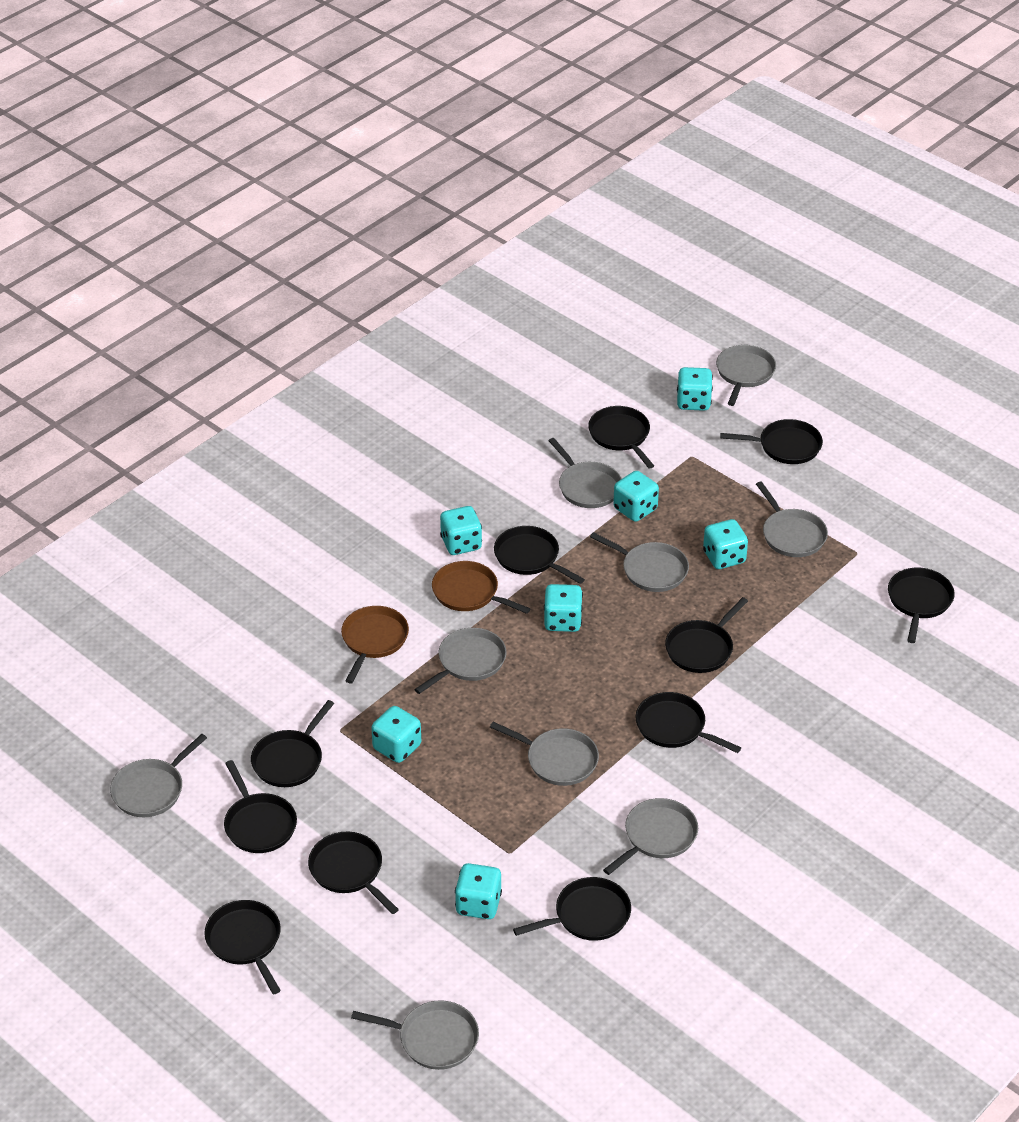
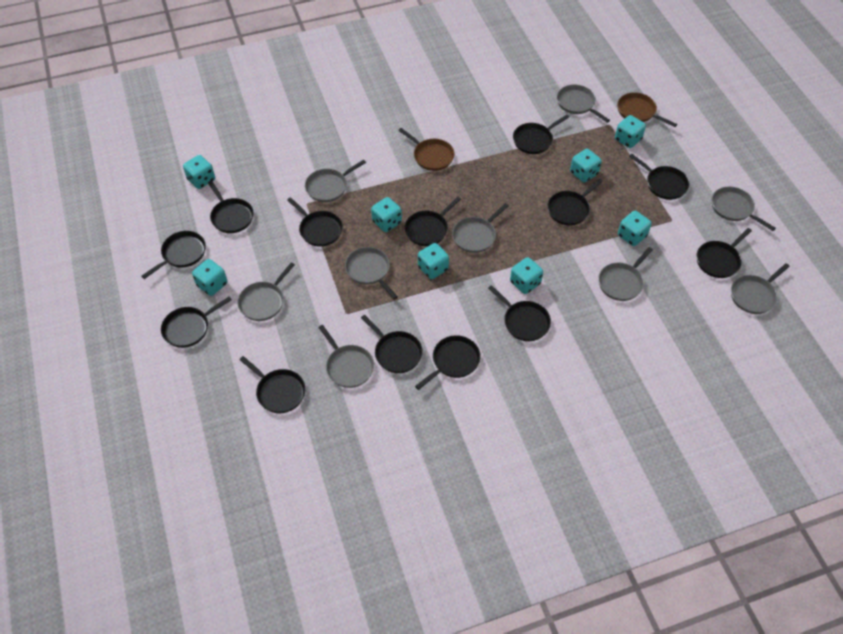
black pan: [204,900,281,994] [224,760,297,853] [251,700,334,787] [308,832,399,914] [494,526,585,584] [513,877,631,941] [588,406,654,469] [636,692,741,753] [665,597,748,673] [720,419,823,464] [888,568,955,643] = 11 -> [141,231,206,279] [161,297,232,348] [208,181,253,233] [239,356,305,413] [287,197,343,247] [361,315,423,373] [405,197,461,246] [415,335,481,390] [488,285,551,341] [513,114,569,154] [547,179,603,226] [629,154,689,200] [697,228,752,278] = 13
turquoise dice: [371,706,421,763] [440,506,482,555] [455,863,502,919] [544,584,583,632] [613,471,659,522] [677,367,713,411] [703,519,748,569] = 7 -> [183,155,215,189] [192,259,227,296] [371,197,402,232] [418,243,449,279] [510,257,543,294] [570,149,602,182] [615,115,646,148] [618,211,652,246] = 8

